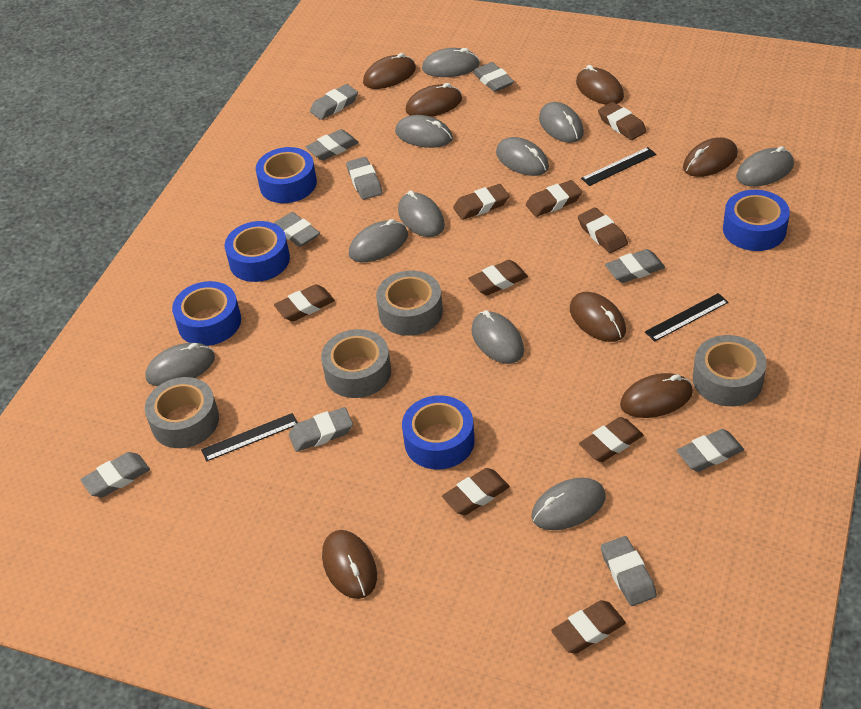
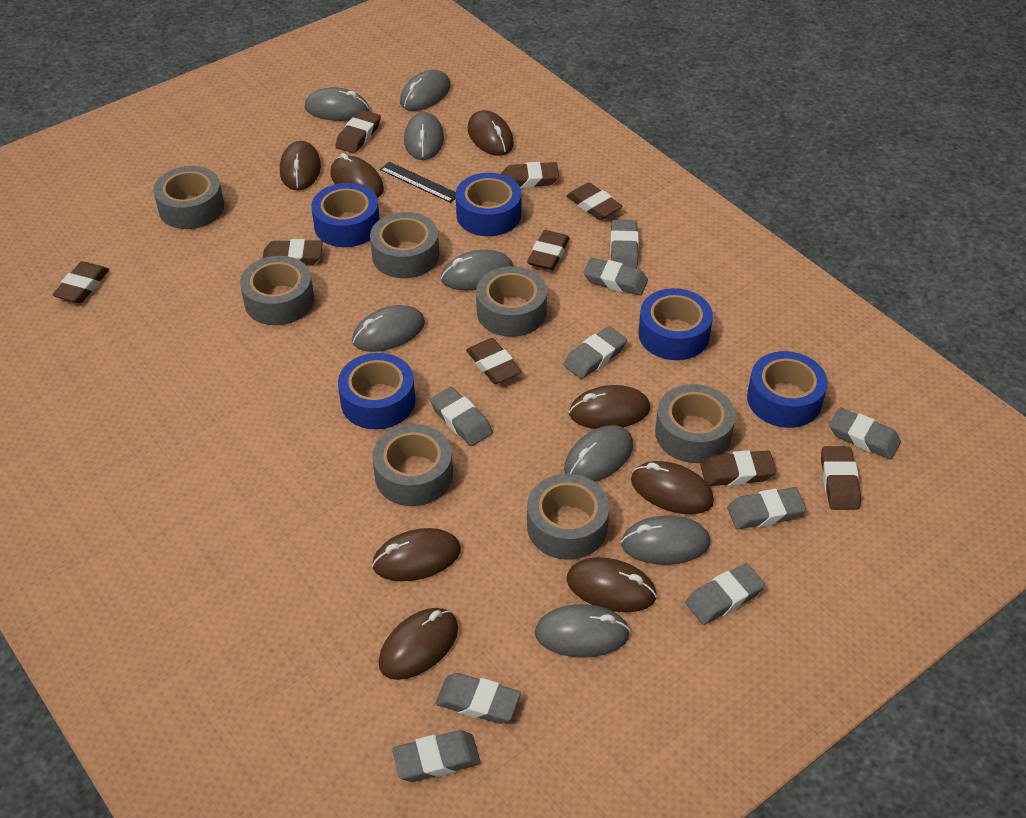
black ruler: [201,413,298,462] [581,147,656,186] [645,293,728,342] = 3 -> [380,162,456,203] = 1
brown mouse: [322,530,377,599] [363,53,416,89] [405,83,462,117] [570,292,626,342] [576,65,624,105] [620,373,693,418] [683,137,738,177] = 7 -> [280,141,321,190] [330,153,384,198] [372,528,461,581] [379,608,458,680] [468,110,514,156] [566,557,657,612] [569,385,650,429] [631,461,714,514] = 8
grey eraser: [80,452,150,497] [274,212,320,247] [289,407,353,452] [306,129,359,160] [310,84,358,120] [346,157,382,200] [473,62,514,92] [601,536,657,606] [605,249,665,283] [676,429,744,472] = 10 -> [392,730,481,782] [430,387,493,446] [436,673,521,724] [563,326,627,379] [583,258,648,295] [610,220,639,268] [686,563,765,625] [727,487,806,529] [829,408,901,459] = 9
grey mouse: [145,343,215,386] [349,219,408,262] [395,115,453,148] [398,190,445,237] [422,48,480,77] [471,310,524,364] [496,137,549,176] [531,478,606,530] [539,102,584,143] [736,146,794,186] = 10 -> [305,87,369,121] [352,305,425,352] [400,70,451,111] [404,112,444,160] [441,250,513,290] [535,604,630,658] [564,425,633,482] [621,515,710,565] = 8
grey tape: [145,377,219,448] [321,329,391,398] [376,271,443,336] [693,335,767,406] = 4 -> [153,166,224,229] [240,256,314,325] [370,212,439,278] [372,424,453,506] [476,266,547,337] [527,474,609,560] [655,384,735,463] = 7

